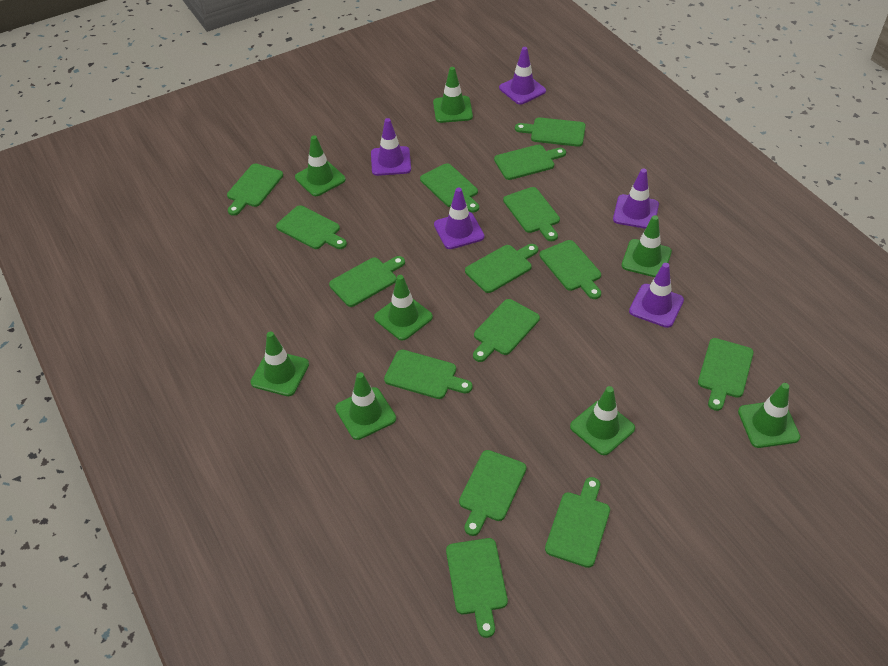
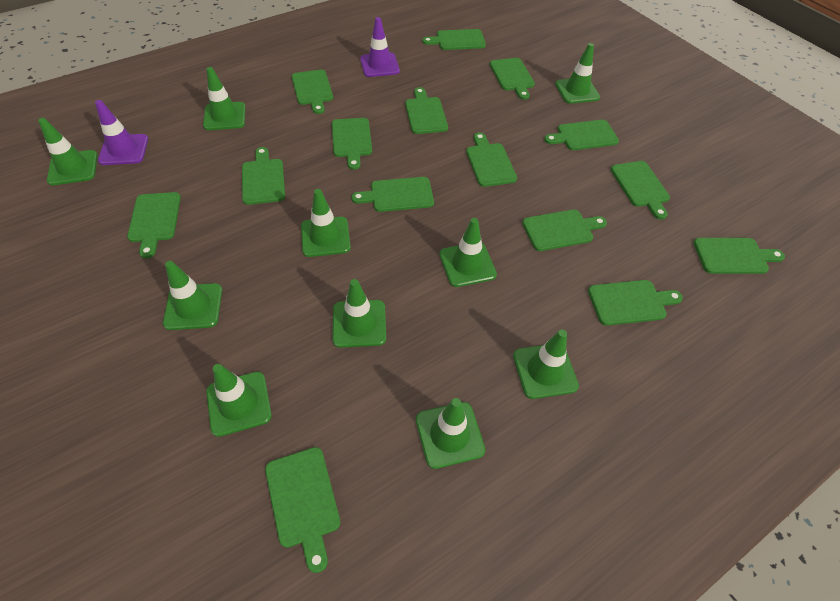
green traffic cone: [250,332,309,396] [295,136,346,196] [335,372,396,440] [374,275,433,341] [433,67,473,123] [570,386,635,455] [622,215,672,277] [738,383,800,448] = 8 -> [38,118,98,185] [163,261,222,330] [203,67,246,130] [206,364,272,437] [301,189,351,257] [332,279,386,348] [416,398,485,469] [439,218,497,287] [513,330,579,399] [555,43,600,104] = 10
purple traffic cone: [371,118,411,176] [434,188,485,249] [499,47,546,105] [613,168,659,229] [629,263,684,328] = 5 -> [95,100,148,165] [360,17,400,77] = 2

